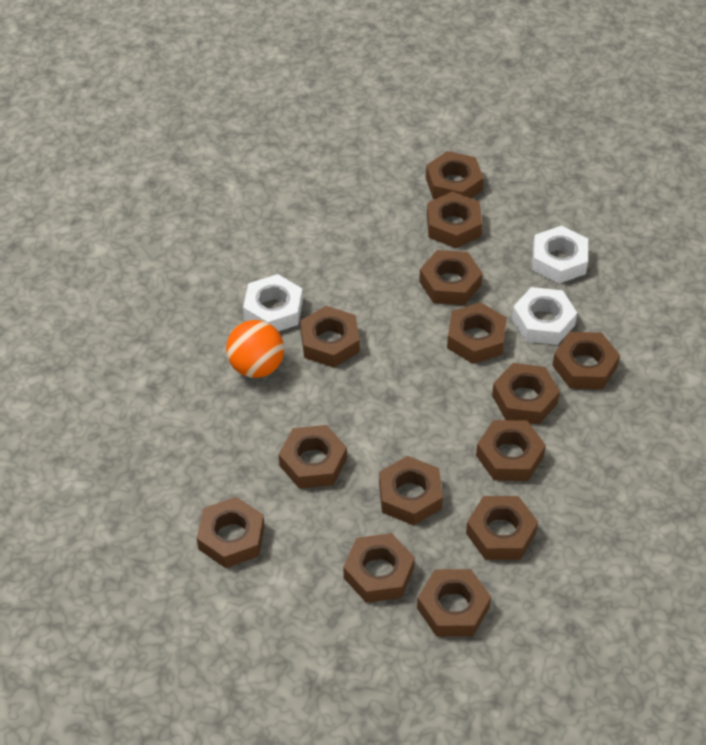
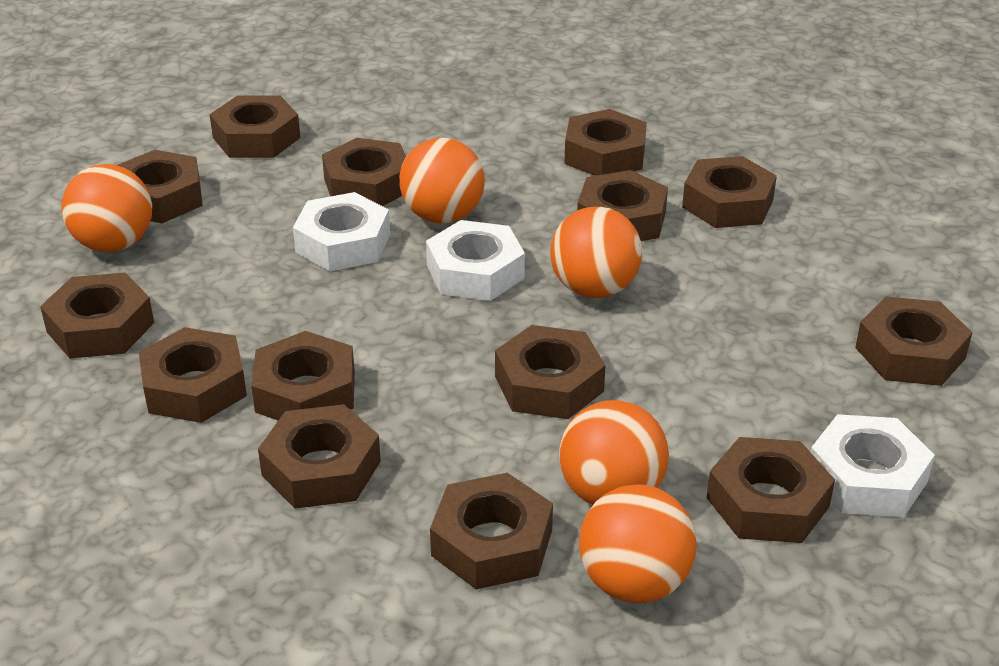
orange ball: [226,320,284,378] = 1 -> [62,164,152,252] [399,138,485,223] [550,207,642,298] [559,400,669,505] [579,484,697,603] = 5

